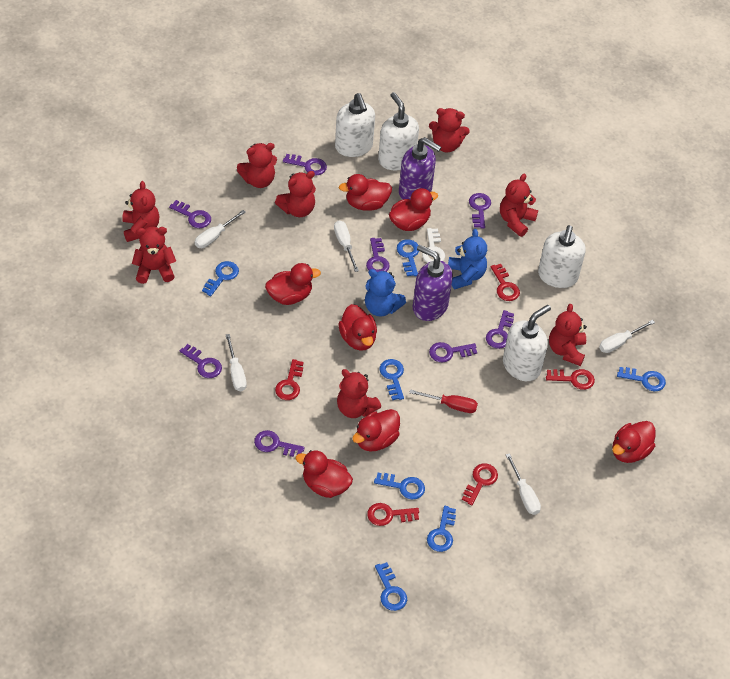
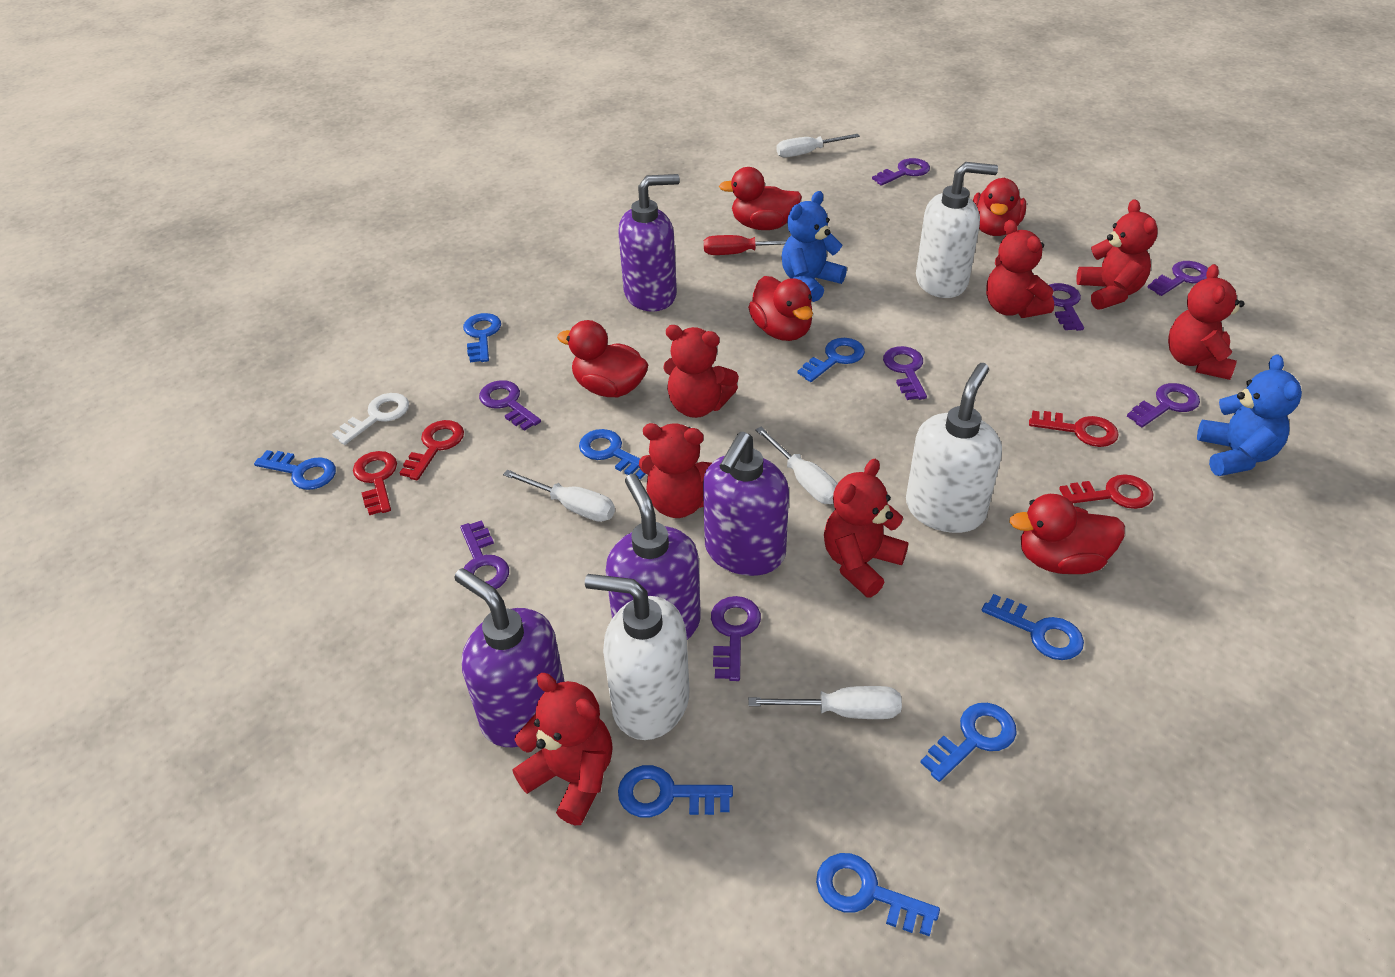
blue key: [202,261,239,296] [374,473,425,500] [375,562,407,611] [379,359,404,400] [397,239,419,276] [427,506,456,552] [617,367,666,391] = 7 -> [254,450,336,490] [463,313,501,362] [579,429,646,479] [618,765,733,818] [797,338,865,382] [816,853,940,936] [920,703,1017,782] [982,594,1084,660] = 8
purple soap dispenser: [399,137,441,200] [413,245,453,321] = 2 -> [454,568,565,747] [606,474,701,640] [619,174,680,311] [703,432,789,576] = 4
red duck: [265,263,321,305] [295,450,353,498] [338,304,377,351] [339,174,392,211] [352,409,400,452] [389,188,438,231] [612,421,656,463] = 7 -> [557,320,648,397] [719,167,802,230] [748,276,813,341] [973,178,1026,236] [1009,494,1125,574] = 5
red key: [275,359,304,400] [367,503,419,526] [462,463,498,505] [491,264,520,301] [546,369,595,390] = 5 -> [353,451,397,515] [399,420,464,480] [1029,411,1119,447] [1059,474,1154,509] = 4
red teddy bear: [122,181,159,242] [132,227,176,284] [237,143,277,188] [275,171,316,217] [337,369,381,418] [429,108,470,153] [500,174,538,237] [549,304,587,366] = 8 -> [513,673,613,825] [639,423,712,518] [663,325,739,418] [824,459,909,597] [986,220,1054,318] [1076,199,1158,310] [1168,264,1244,380] = 7
white screwdriver: [195,210,246,248] [225,334,247,391] [334,220,359,272] [506,453,541,515] [599,320,655,353] = 5 -> [503,470,615,522] [748,686,902,719] [755,427,838,504] [777,134,860,158] = 4
white soap dispenser: [335,93,375,157] [378,92,419,171] [503,305,551,381] [538,225,585,288] = 4 -> [585,574,689,740] [906,363,1002,533] [916,162,998,298] = 3

